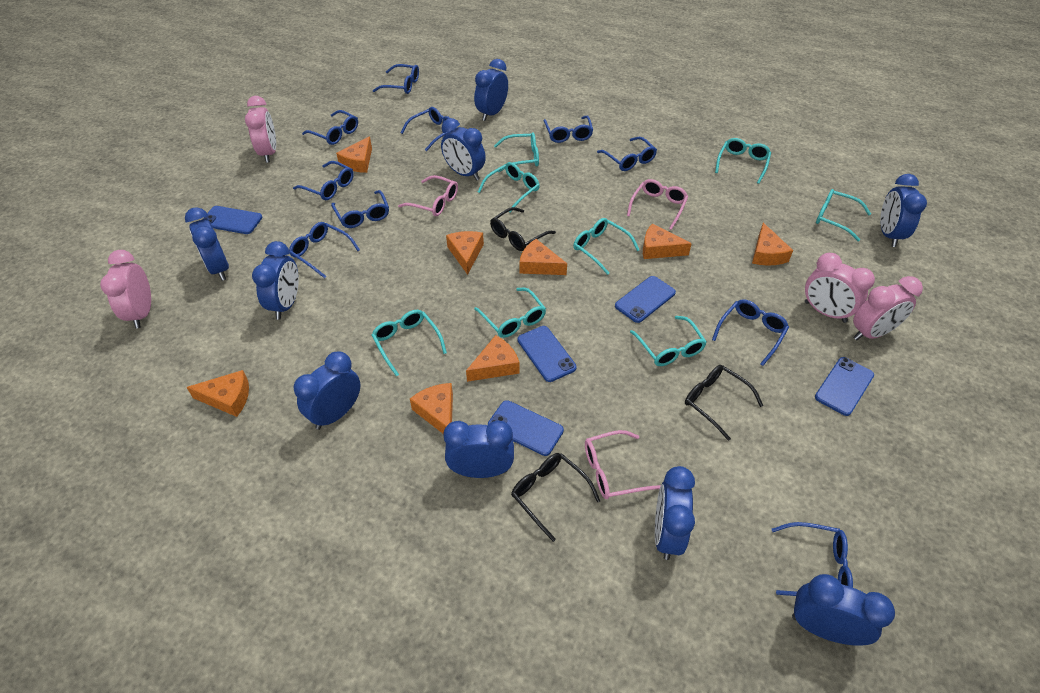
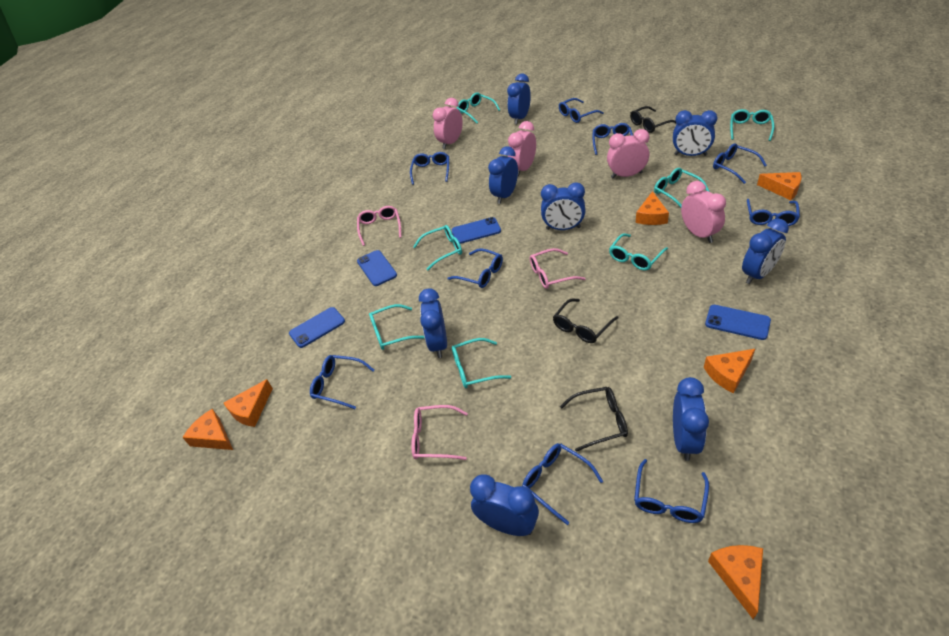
blue clock: [185,207,229,281] [252,241,299,320] [294,351,361,430] [441,118,486,181] [443,420,514,478] [474,59,508,121] [655,466,695,560] [792,574,895,646] [880,174,927,247] = 9 -> [419,288,447,358] [470,474,539,536] [488,146,518,204] [507,73,531,124] [541,182,586,230] [673,110,717,156] [673,377,709,461] [742,218,789,284] = 8
blue glasses: [289,222,360,278] [293,161,354,200] [302,110,358,145] [331,190,389,228] [373,64,419,94] [401,107,450,151] [543,116,593,143] [597,137,657,171] [712,299,789,366] [772,522,853,596] = 10 -> [310,355,374,409] [410,152,449,185] [447,248,503,288] [522,443,603,525] [559,98,604,123] [593,123,633,155] [634,459,709,523] [713,143,767,184] [747,199,800,226] = 9
blue phone: [203,206,262,234] [488,400,564,456] [518,326,577,382] [615,276,676,323] [815,357,874,416] = 5 -> [289,307,345,348] [357,250,397,286] [452,217,501,244] [705,305,771,340] = 4
orange cheese: [186,370,249,417] [336,137,372,173] [410,383,453,433] [446,231,484,275] [466,335,519,382] [519,239,567,275] [643,224,692,259] [752,223,793,266] = 8 -> [182,409,233,450] [224,379,273,427] [636,191,669,225] [704,349,755,393] [708,545,763,619] [757,172,801,200] = 6
turquoise glasses: [372,310,447,376] [474,288,546,338] [478,162,540,212] [494,132,539,172] [573,218,639,275] [630,316,707,366] [715,138,771,184] [816,189,871,241] = 8 -> [369,304,424,350] [413,225,462,270] [452,338,511,388] [457,93,500,123] [609,233,668,270] [654,168,710,208] [730,109,775,141] = 7

